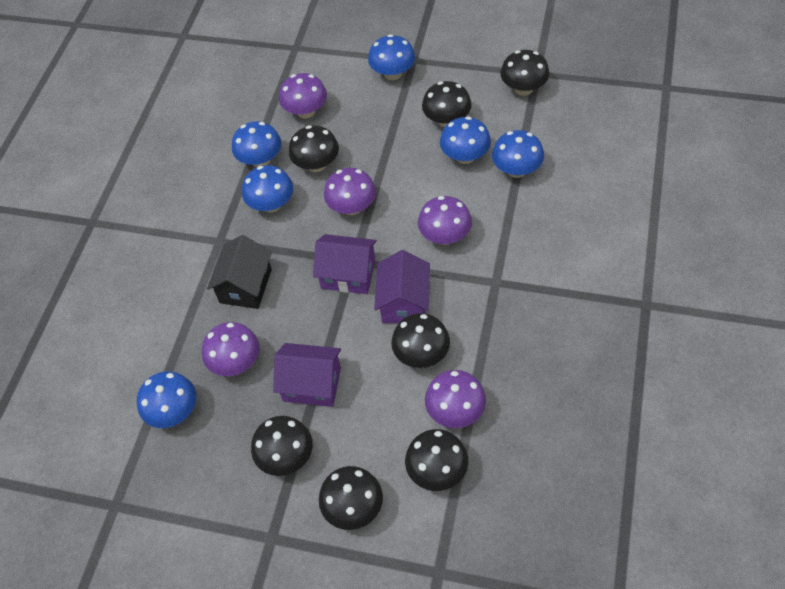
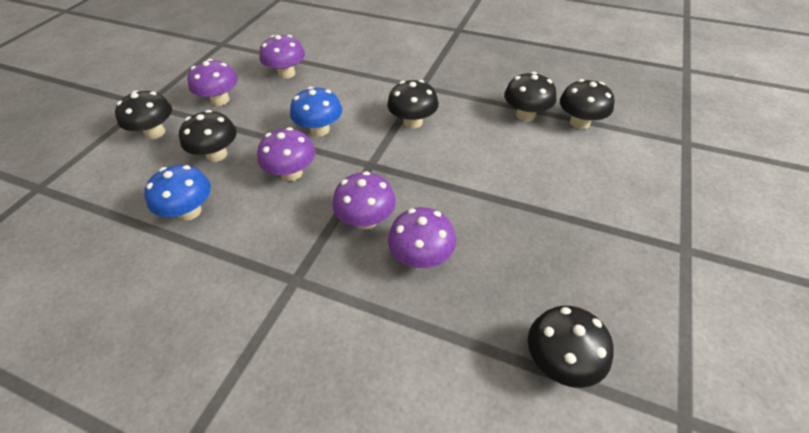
black house: [207,235,272,309] = 1 -> none = 0
black mushroom: [251,416,313,476] [289,125,339,172] [319,466,383,530] [391,313,450,368] [405,429,468,491] [422,81,472,127] [500,50,550,96] = 7 -> [115,90,172,139] [179,110,237,162] [387,80,439,129] [504,72,556,121] [528,306,614,388] [560,79,615,129] = 6
blue mushroom: [137,371,197,428] [232,121,281,167] [242,165,293,212] [368,34,415,80] [440,116,491,164] [492,130,544,178] = 6 -> [144,165,211,221] [290,87,342,136] = 2
purple house: [273,343,341,407] [313,234,377,294] [374,250,430,323] = 3 -> none = 0

